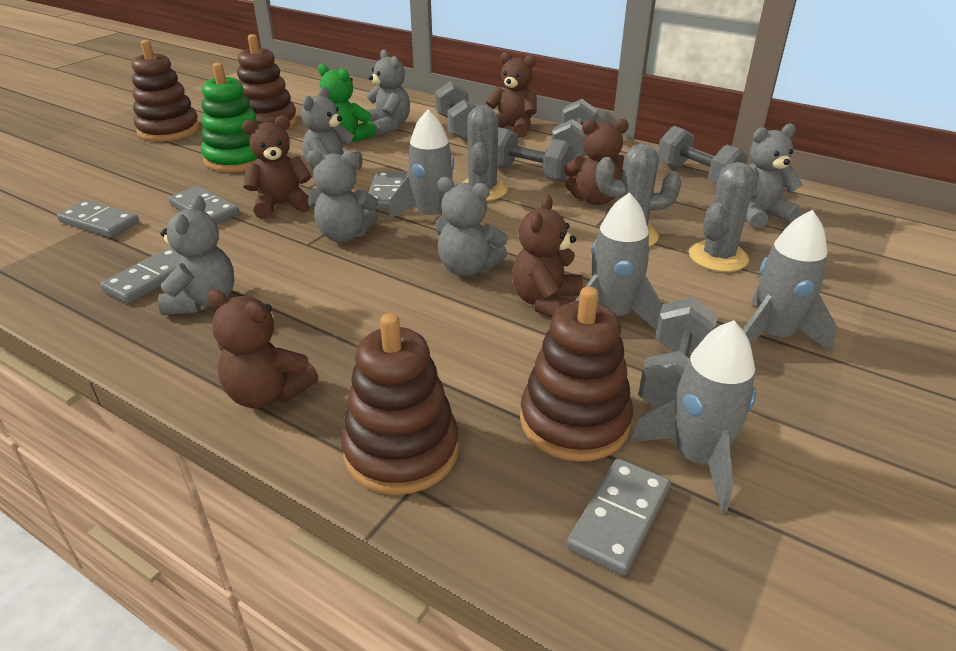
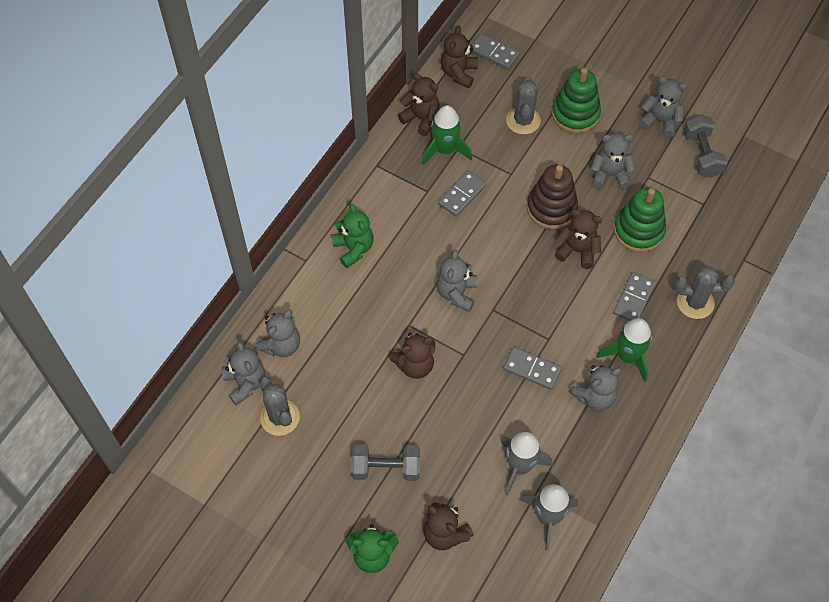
brown stacking toy: [132,40,200,142] [237,34,298,129] [341,313,459,495] [520,286,633,462] = 4 -> [527,164,578,229] = 1
green rocket: none = 0 -> [422,105,472,165] [597,318,652,382] = 2
green stacking toy: [201,63,259,172] = 1 -> [552,68,601,133] [614,187,666,252] = 2
green teddy bear: [318,64,376,142] = 1 -> [332,204,373,268] [346,524,399,573] = 2
grey domino: [57,200,139,238] [100,247,182,303] [168,186,239,224] [368,171,409,210] [567,459,671,576] = 5 -> [438,171,486,217] [471,33,520,70] [503,347,562,390] [613,272,656,321] = 4
grey dumbbell: [435,81,477,141] [497,127,574,182] [552,99,598,159] [638,297,718,407] [658,126,748,184] = 5 -> [351,444,420,481] [683,115,728,178] = 2
grey rocket: [389,110,454,219] [575,192,662,330] [630,320,756,513] [743,210,837,353] = 4 -> [500,432,553,495] [520,484,578,550] = 2

